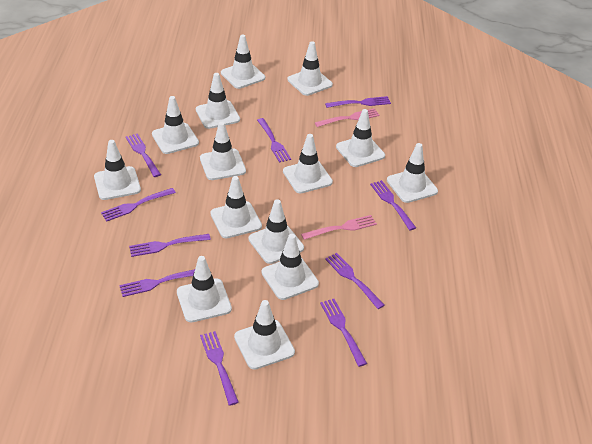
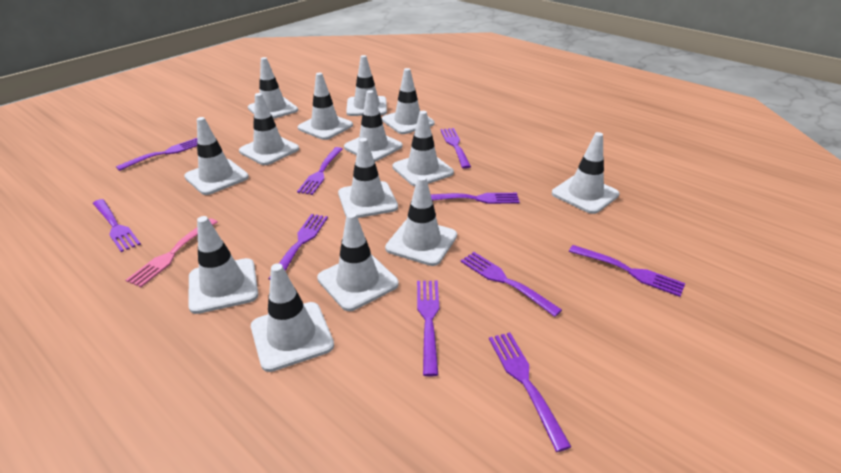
pink fork: [301,215,377,240] [315,108,380,127] = 2 -> [126,219,217,287] = 1

